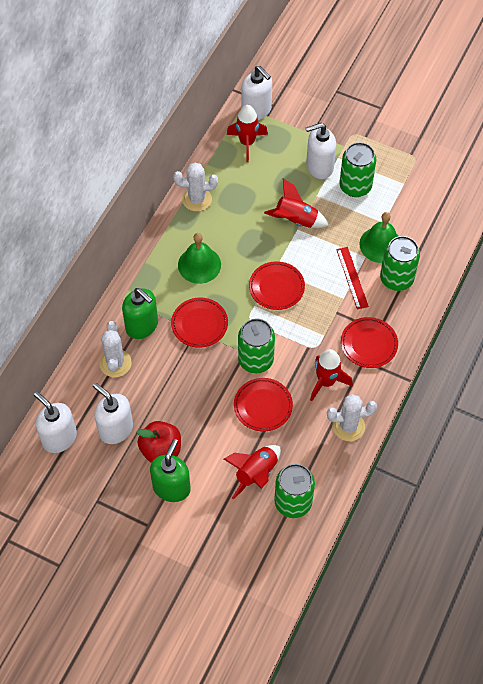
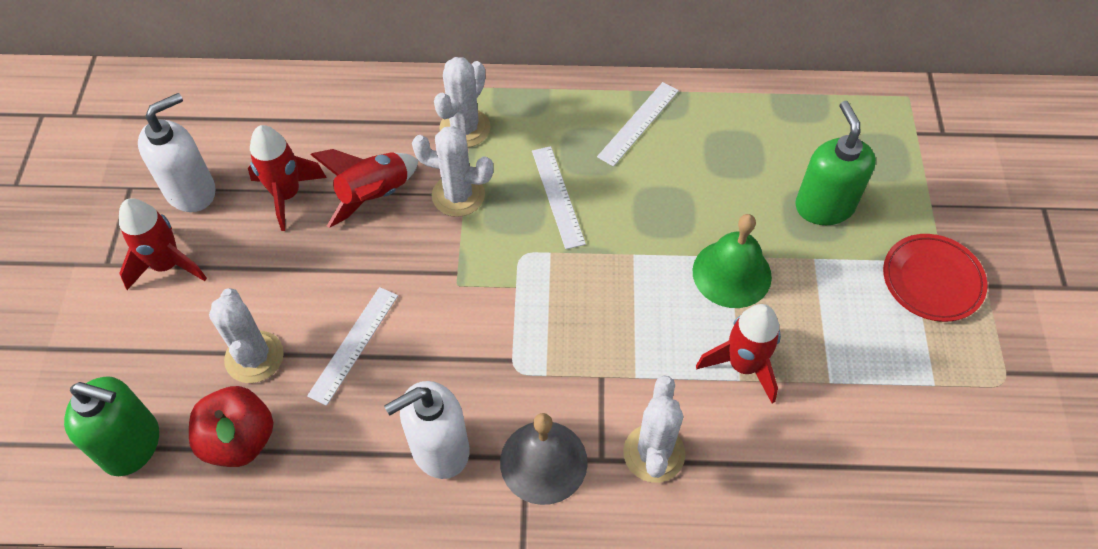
green bell: [178,233,221,284] [359,212,399,263] = 2 -> [693,214,772,308] = 1
green can: [238,319,275,373] [275,464,315,518] [339,142,376,197] [380,236,420,291] = 4 -> none = 0
grey bell: none = 0 -> [500,413,588,505] = 1
red plate: [171,298,228,348] [234,378,293,431] [249,261,305,310] [341,317,398,368] = 4 -> [883,234,987,322] = 1
red ruler: [336,247,369,309] = 1 -> none = 0
white cactus: [99,321,132,377] [173,162,218,212] [327,394,377,441] = 3 -> [209,288,284,383] [412,126,494,217] [434,57,490,147] [623,376,685,482] = 4
white ruler: none = 0 -> [307,287,398,406] [532,146,586,249] [597,82,679,166] = 3
white soap dispenser: [34,392,77,453] [93,383,133,444] [241,66,272,120] [306,123,336,179] = 4 -> [138,93,216,212] [384,381,470,479] = 2

